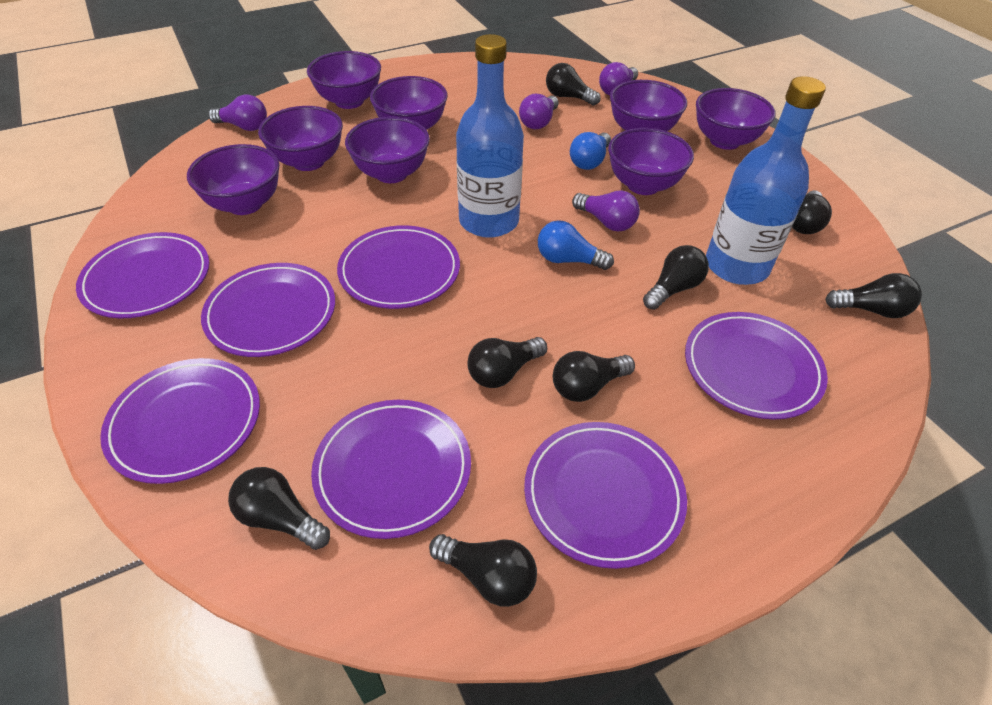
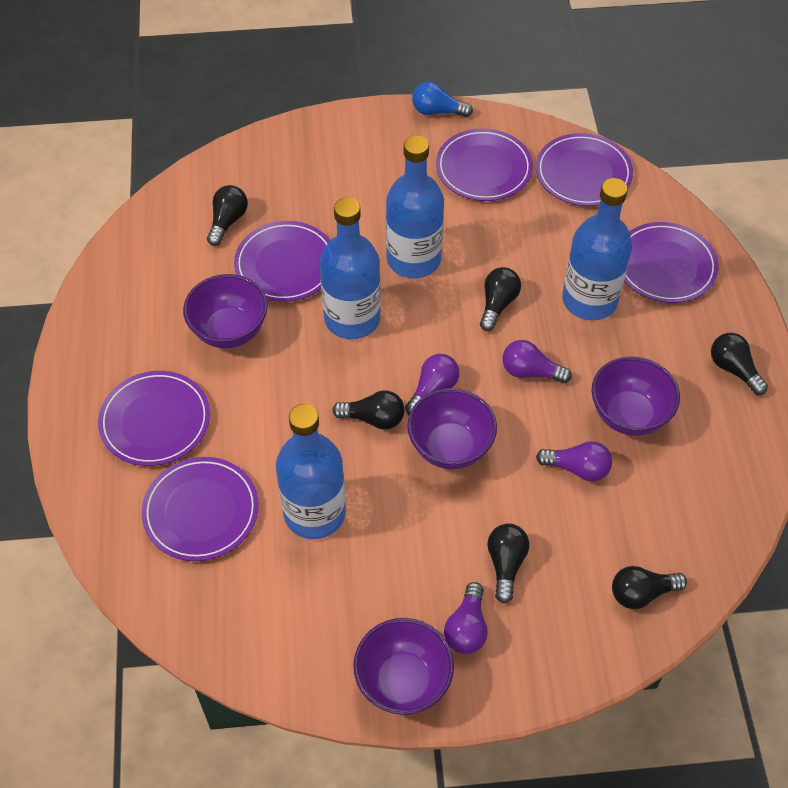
black light bulb: [228,467,330,550] [429,534,537,607] [467,337,547,388] [546,63,600,106] [553,351,635,402] [643,245,709,310] [792,190,832,234] [825,273,922,318] = 8 -> [207,185,248,246] [332,390,405,429] [480,267,521,331] [487,523,529,604] [612,566,687,609] [711,333,768,395] = 6
blue bottle: [456,34,524,238] [706,76,826,285] = 2 -> [276,404,346,539] [320,197,381,339] [386,135,444,278] [562,178,632,320] = 4
blue light bulb: [538,220,614,270] [570,132,611,170] = 2 -> [412,82,473,117] = 1
purple bowl: [187,144,279,215] [258,106,343,171] [307,51,381,109] [345,117,430,183] [370,76,448,130] [608,128,694,195] [610,80,687,131] [696,88,776,150] = 8 -> [183,274,268,348] [353,618,454,715] [407,388,497,469] [591,357,680,436] = 4
purple plate: [76,232,209,318] [100,358,260,484] [201,263,335,357] [311,400,471,539] [337,225,460,309] [524,422,687,569] [685,312,828,420] = 7 -> [98,371,210,466] [142,457,259,561] [234,221,330,302] [436,128,533,201] [536,133,633,206] [624,222,719,303] = 6

